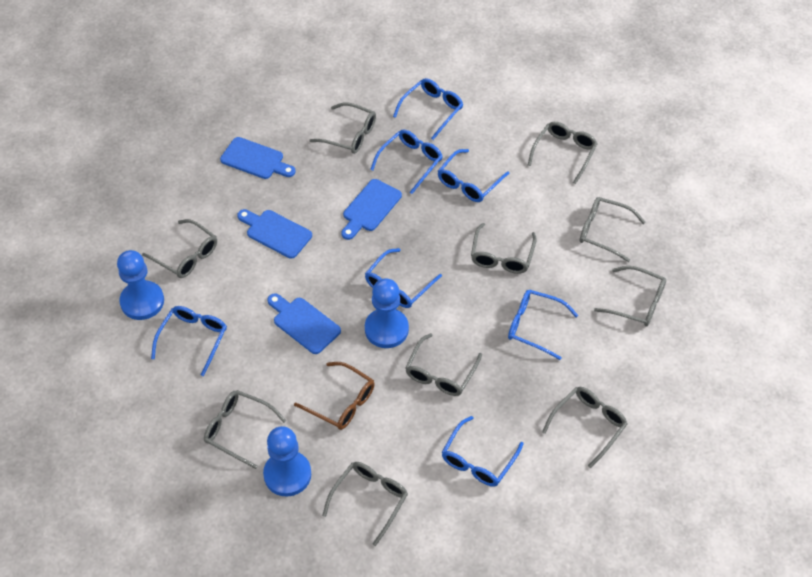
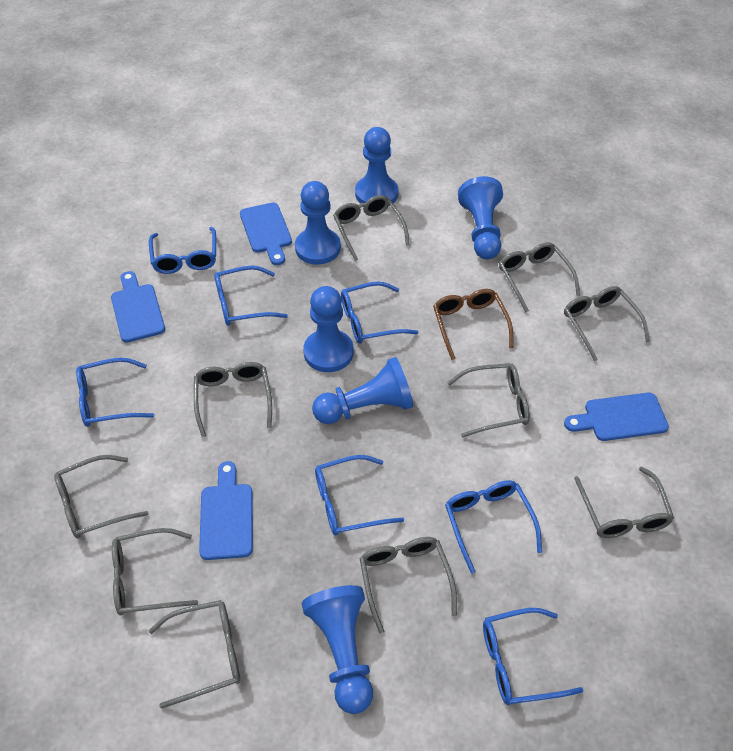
blue pawn: [117,250,164,320] [263,426,311,497] [365,278,409,348] = 3 -> [295,181,341,265] [302,585,373,714] [303,286,354,372] [312,357,413,424] [355,127,398,206] [458,176,503,259] = 6

